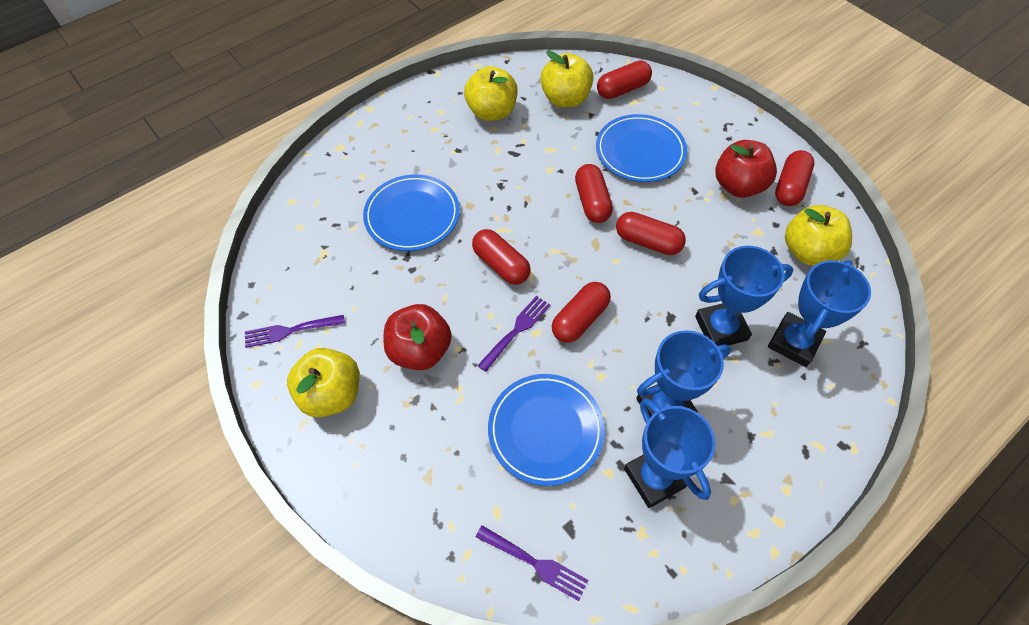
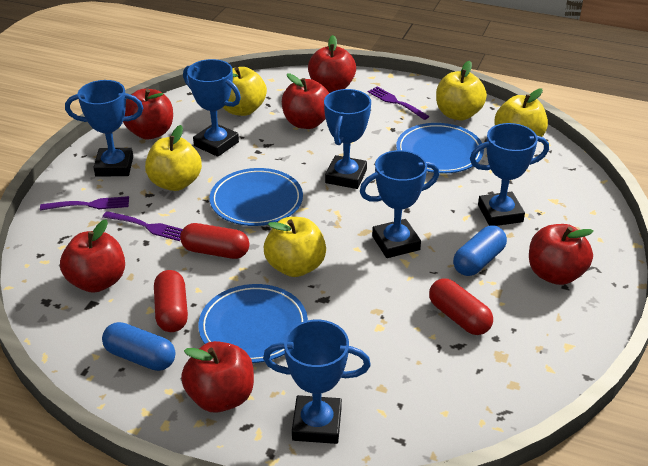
blue capsule: none = 0 -> [102,322,176,371] [453,226,507,276] = 2
blue trophy: [624,398,715,508] [636,330,731,417] [695,246,793,346] [768,260,871,367] = 4 -> [65,80,143,177] [183,59,241,157] [263,320,371,444] [324,89,371,189] [360,150,440,258] [470,123,549,226] = 6
red apple: [384,304,452,370] [715,140,777,198] = 2 -> [60,219,125,293] [123,89,173,139] [181,341,254,413] [282,74,329,129] [308,35,356,93] [529,224,594,285] = 6
red capsule: [472,229,531,285] [552,282,611,343] [575,164,613,223] [597,60,652,99] [616,212,686,255] [775,150,815,206] = 6 -> [154,270,188,332] [180,223,249,259] [429,278,493,335] = 3
yellow apple: [287,348,359,418] [464,66,517,121] [540,51,594,107] [785,205,852,266] = 4 -> [145,125,202,191] [223,67,267,116] [264,217,326,277] [436,61,487,120] [494,89,548,137] = 5

